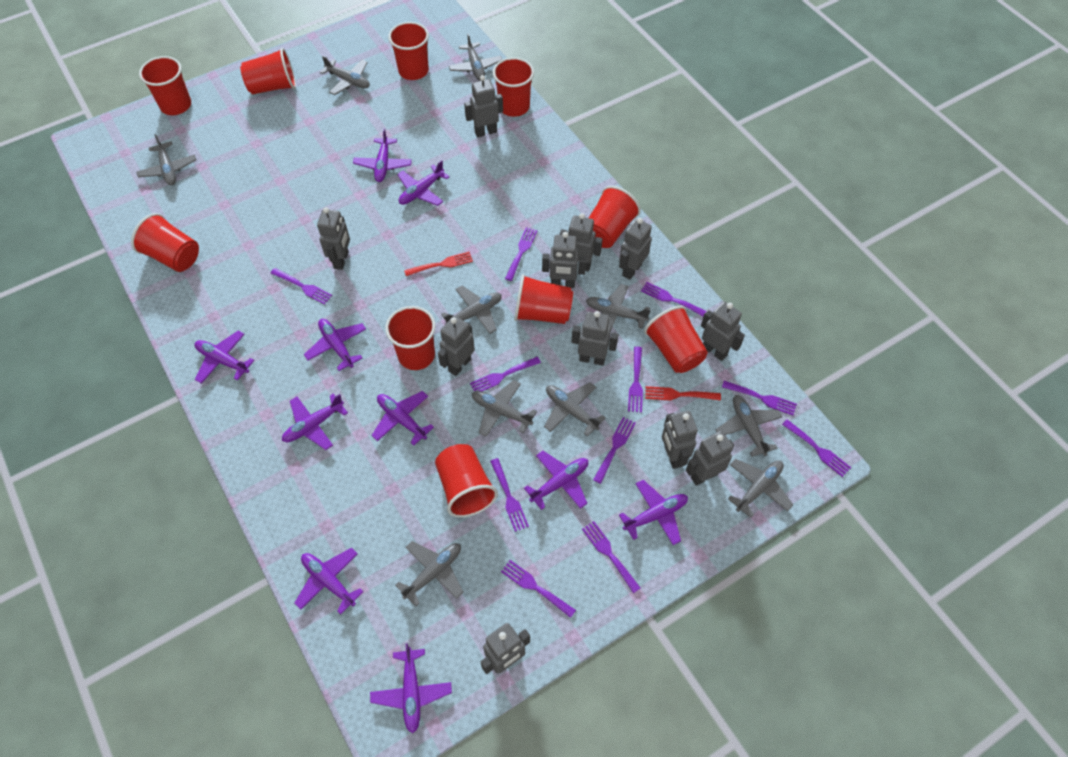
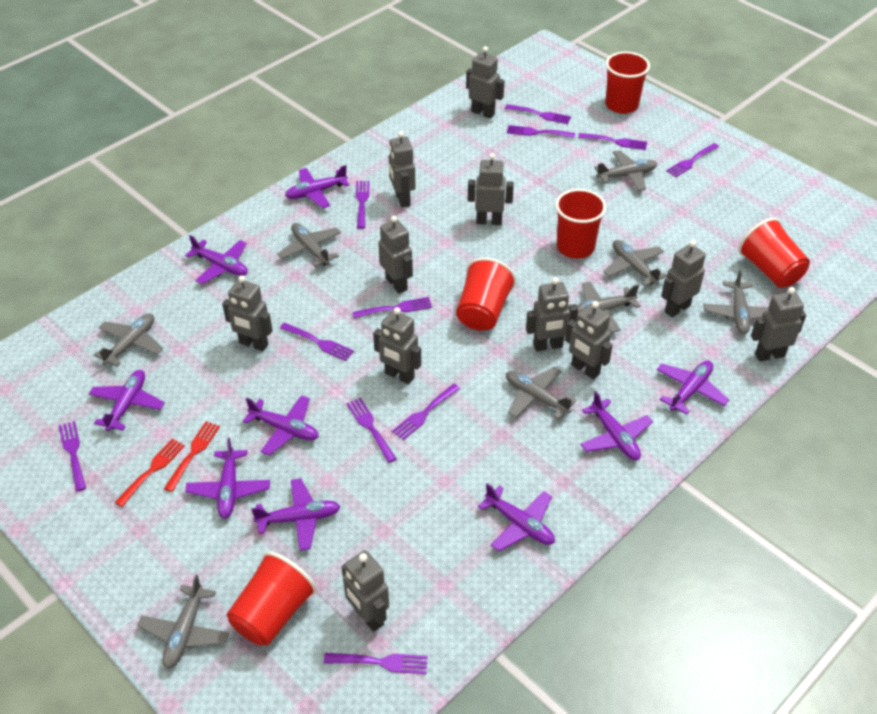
grey plane: [137,134,196,185] [320,56,370,95] [395,541,464,606] [441,286,502,334] [449,33,502,81] [472,380,537,437] [544,382,606,436] [586,284,650,330] [715,395,782,457] [728,459,793,518] = 10 -> [94,313,163,367] [137,575,229,669] [277,223,341,267] [506,367,577,420] [577,281,640,333] [594,150,657,191] [603,240,667,286] [703,269,769,334] = 8
purple plane: [195,331,255,384] [282,394,348,450] [295,548,364,614] [304,319,366,371] [353,128,412,182] [370,643,452,733] [371,391,434,446] [397,160,450,206] [524,451,588,510] [619,480,688,545] = 10 -> [89,370,165,431] [185,235,248,284] [185,438,270,519] [243,395,319,456] [251,478,341,551] [285,165,350,208] [478,483,555,552] [580,391,653,460] [657,361,729,415] = 9
red cup: [131,213,199,272] [139,56,191,115] [240,48,296,95] [385,306,435,370] [388,22,429,80] [435,444,498,518] [493,57,534,117] [514,274,573,324] [589,186,641,248] [644,306,708,373] = 10 -> [227,551,317,646] [456,257,516,331] [555,189,606,259] [605,52,650,114] [738,218,810,288] = 5

